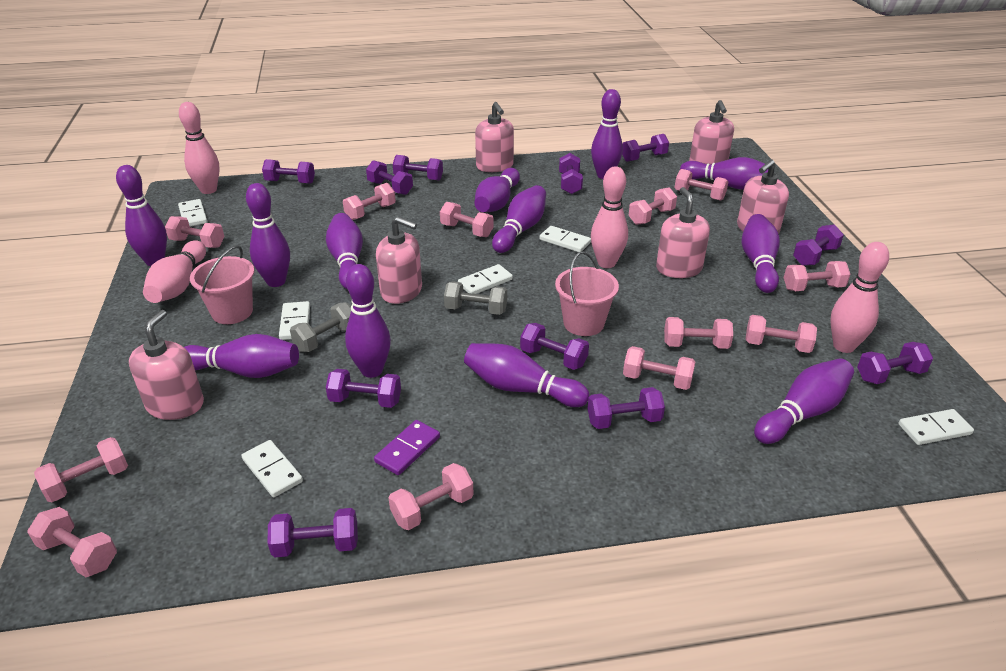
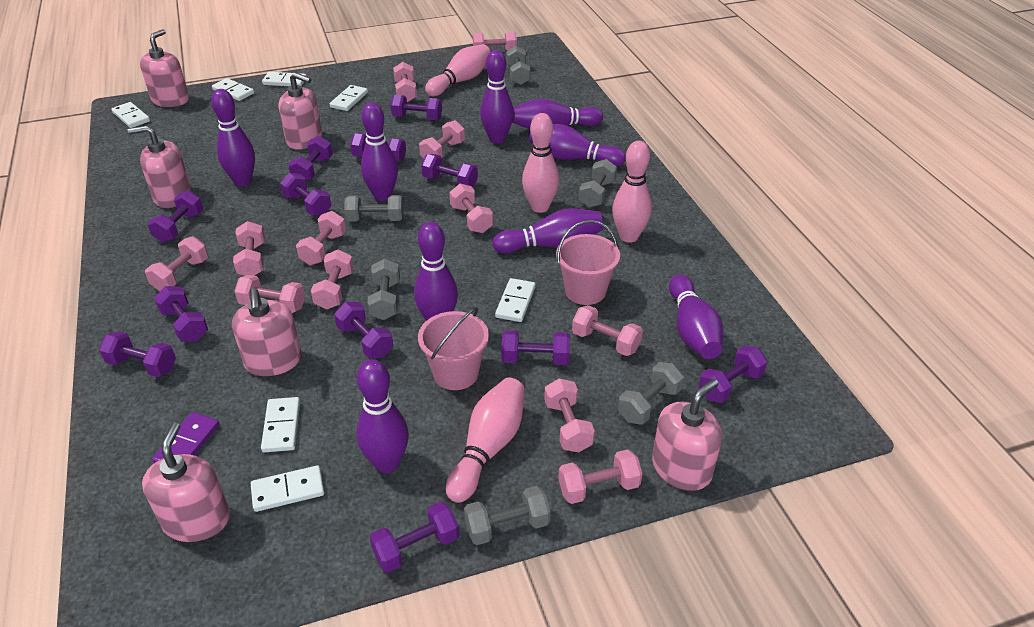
grey dumbbell: [290,302,351,352] [444,281,507,315] = 2 -> [344,195,404,221] [367,259,400,320] [464,486,551,545] [506,46,530,85] [579,159,617,207] [618,362,684,425] = 6
purple bowling pin: [116,165,167,266] [184,334,299,378] [246,183,290,287] [326,213,363,290] [345,264,391,378] [464,343,589,407] [474,168,520,212] [492,185,546,253] [591,89,623,179] [680,157,768,190] [741,214,780,293] [754,358,854,444] = 12 -> [211,89,255,186] [356,359,409,473] [361,102,398,201] [414,222,458,321] [480,50,514,144] [492,208,604,253] [512,99,603,129] [529,124,626,167] [669,274,723,359] = 9
purple dumbbell: [262,159,315,184] [268,508,358,557] [326,369,401,408] [366,160,413,195] [393,155,443,180] [520,323,589,370] [559,153,583,194] [588,387,665,429] [622,134,669,162] [793,224,844,266] [857,342,933,384] = 11 -> [99,331,176,377] [148,190,203,243] [154,286,208,342] [280,173,331,216] [288,136,333,181] [334,302,393,358] [350,133,406,162] [370,502,459,573] [391,95,442,120] [421,154,478,188] [501,330,570,365] [699,345,767,403] = 12
white domino: [178,199,207,227] [242,440,303,497] [279,301,310,340] [458,264,513,294] [540,226,591,252] [898,409,974,445] = 6 -> [111,102,150,128] [212,78,254,101] [251,465,324,512] [261,397,300,452] [262,72,306,86] [330,85,368,111] [495,278,536,322] = 7

